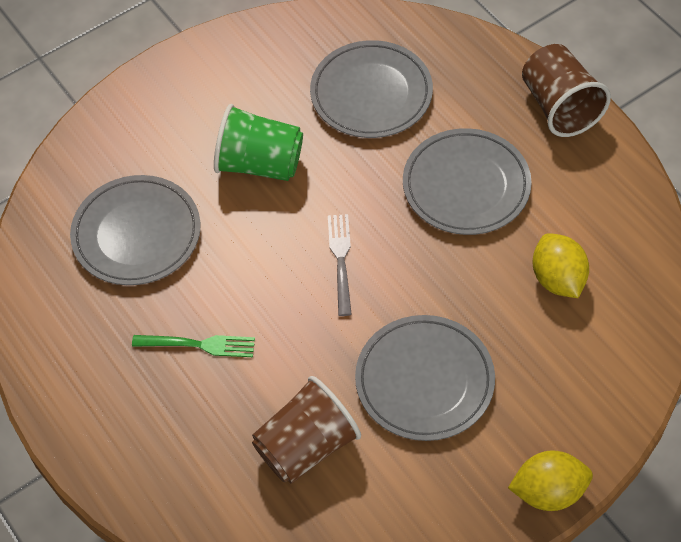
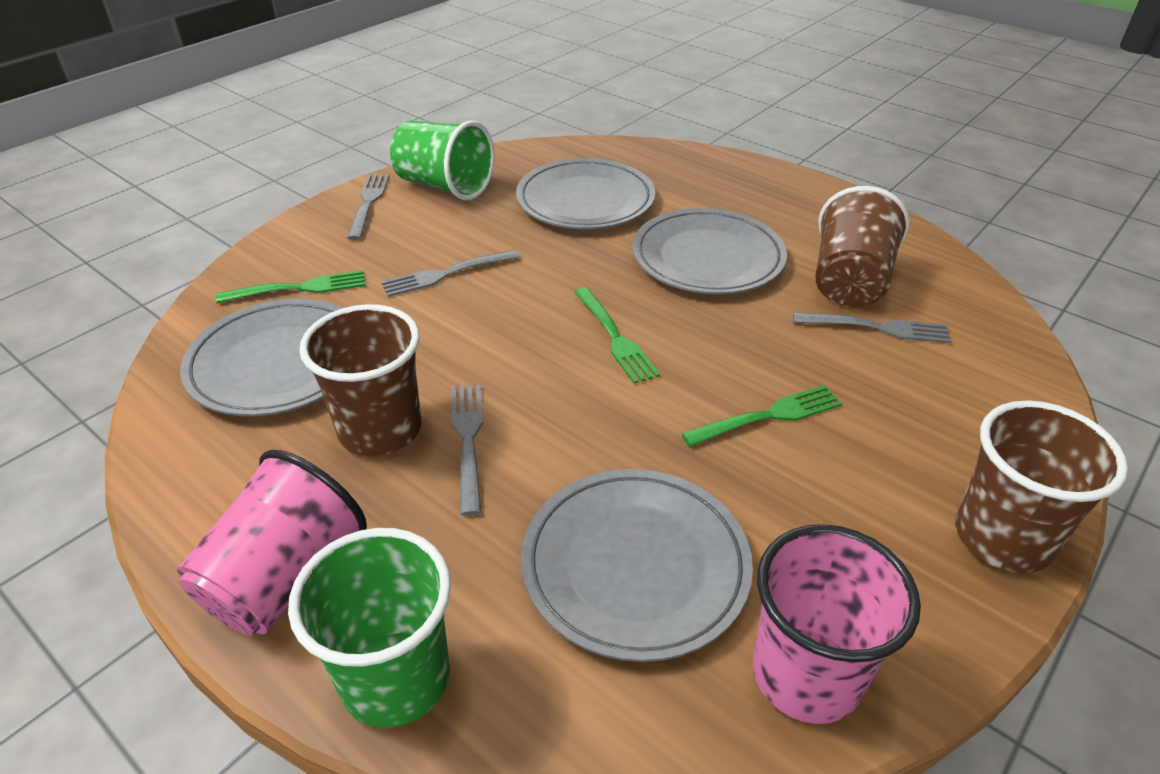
brown cup: [252,376,361,484] [522,44,611,137] = 2 -> [299,304,421,456] [815,186,910,307] [955,400,1128,573] = 3
green cup: [214,104,303,181] = 1 -> [288,528,451,728] [390,120,495,200] = 2
green fork: [132,335,255,357] = 1 -> [216,270,366,303] [574,287,660,384] [682,385,842,447] = 3
grey fork: [328,214,352,316] = 1 -> [347,175,389,240] [381,250,520,297] [451,384,483,516] [793,312,951,343] = 4
pink cup: none = 0 -> [177,450,367,635] [753,524,921,724] = 2
yellow lemon: [508,450,593,511] [533,233,589,298] = 2 -> none = 0

